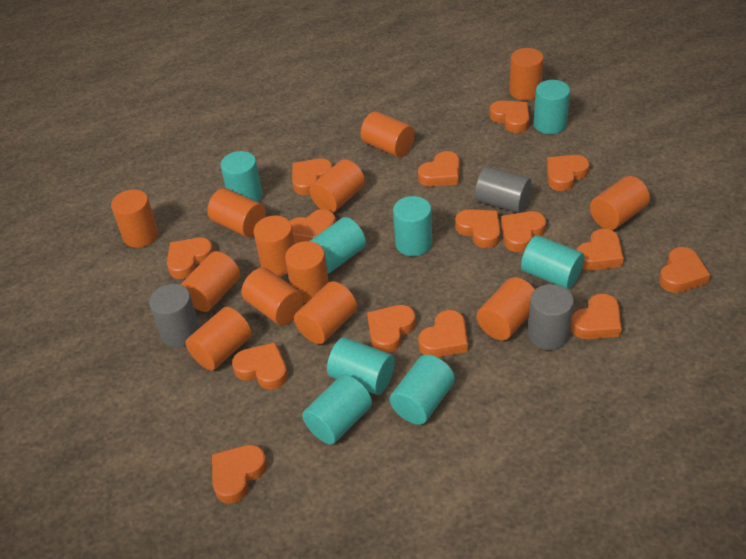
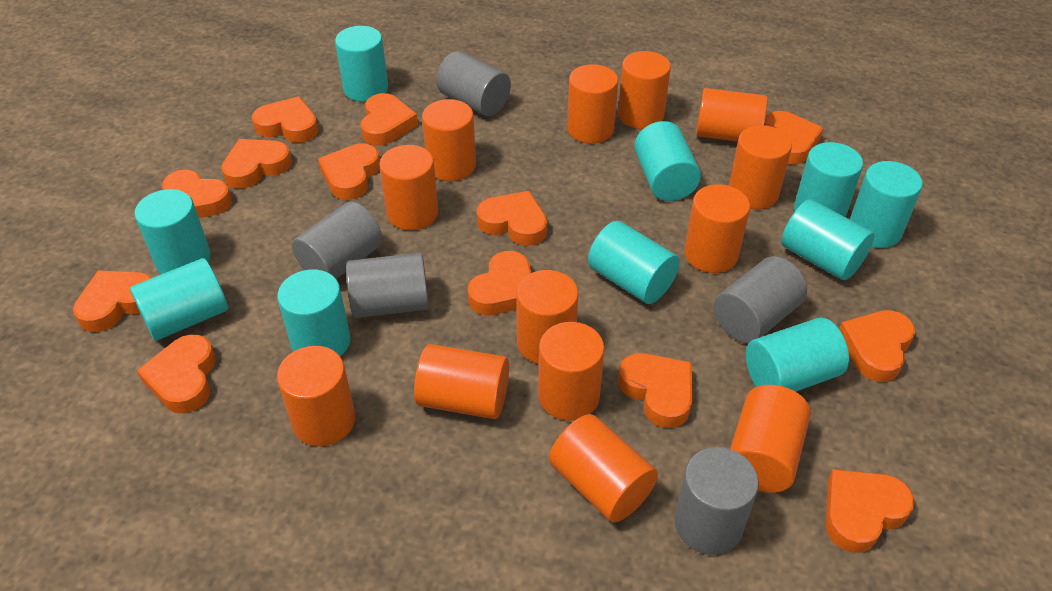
grey cylinder: [149,284,200,347] [475,167,532,213] [528,284,574,350] = 3 -> [292,202,382,279] [346,253,429,318] [436,51,511,116] [674,447,759,555] [714,256,807,343] = 5
orange heart: [167,238,214,279] [212,445,267,504] [232,342,288,390] [290,209,336,243] [292,158,333,195] [367,305,416,353] [418,151,459,187] [418,310,468,357] [455,209,501,248] [489,100,529,133] [501,211,546,252] [547,155,589,191] [570,294,622,339] [577,229,624,271] [659,247,711,293] = 15 -> [73,270,152,332] [137,334,216,413] [162,169,232,218] [221,139,292,189] [252,96,318,143] [318,143,380,200] [361,93,418,146] [468,251,531,315] [477,191,547,246] [618,353,692,428] [764,111,823,164] [825,469,915,553] [839,310,915,382] = 13
turquoise cylinder: [221,151,263,202] [302,375,372,445] [310,217,366,274] [327,337,395,395] [390,355,455,425] [393,196,432,256] [521,235,584,289] [533,80,570,134] = 8 -> [130,258,228,341] [135,189,211,274] [277,269,351,356] [335,26,388,102] [588,221,679,304] [634,121,701,201] [746,318,849,392] [781,199,874,280] [794,142,863,217] [850,161,923,248] = 10

